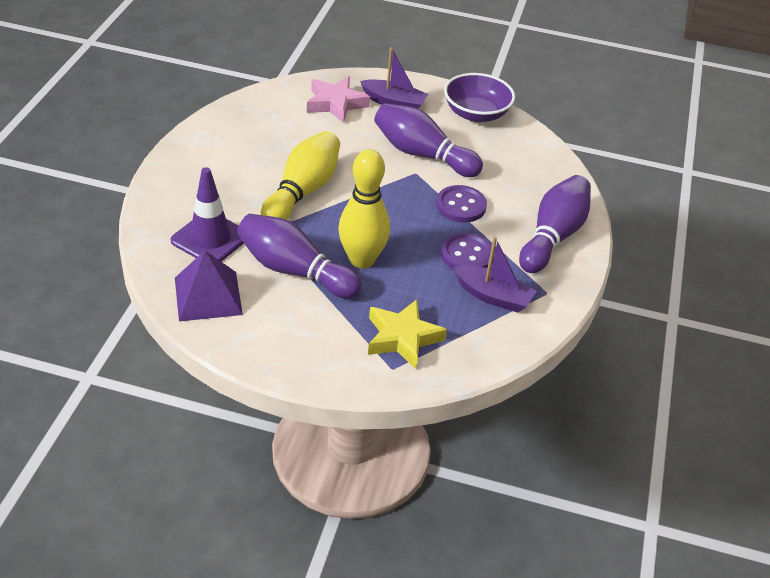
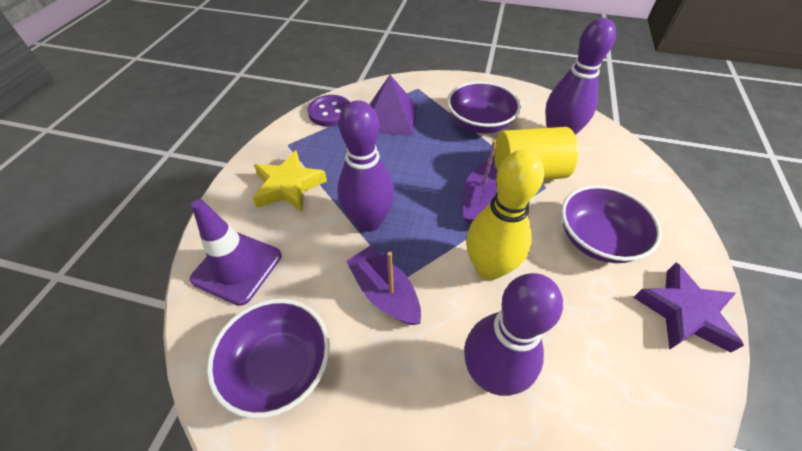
pink star: [307,76,370,123] = 1 -> none = 0
purple bowl: [444,73,515,122] = 1 -> [207,299,330,419] [447,81,521,133] [561,185,662,263] = 3
purple button: [436,185,487,223] [441,232,494,270] = 2 -> [307,95,350,126] = 1
purple star: none = 0 -> [633,262,744,352] = 1
yellow bowling pin: [261,131,340,220] [338,149,390,268] = 2 -> [466,150,544,280] = 1
yellow cylinder: none = 0 -> [494,127,578,180] = 1

